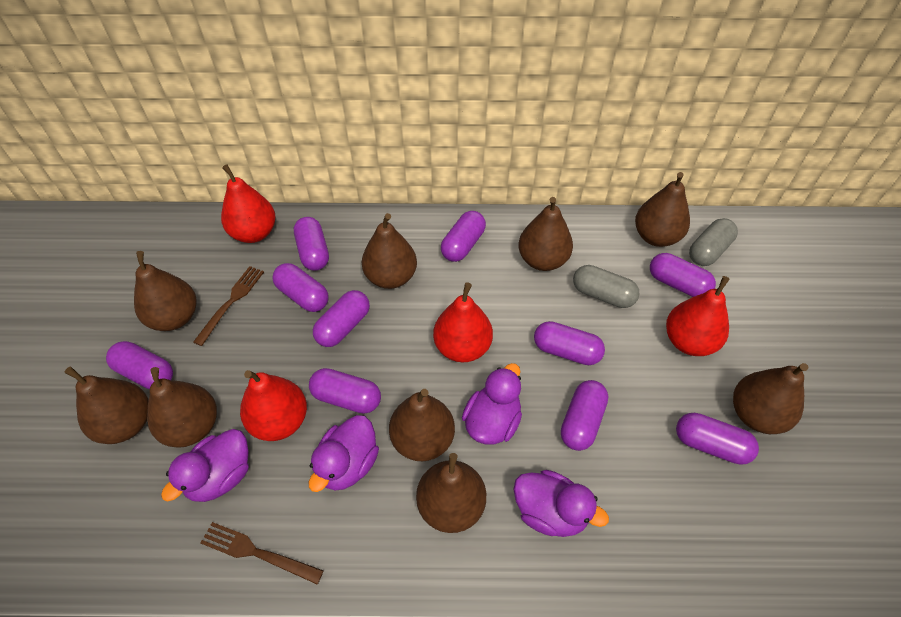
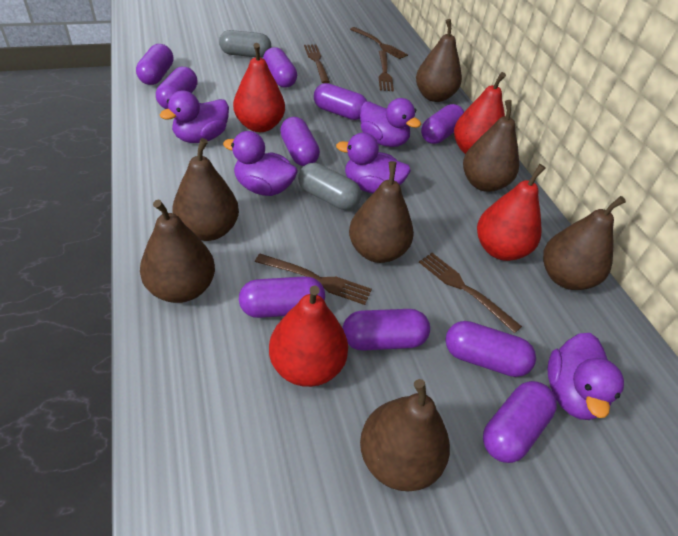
brown fork: [193,266,264,346] [201,522,324,585] = 2 -> [255,254,372,305] [304,44,330,83] [350,27,408,59] [379,50,394,91] [419,253,522,333] = 5
brown pear: [65,367,149,444] [134,251,197,331] [147,367,217,448] [362,213,417,289] [389,389,455,461] [416,453,486,533] [518,197,573,271] [635,172,690,247] [733,363,809,434] = 9 -> [140,200,215,303] [172,138,239,241] [349,161,414,263] [360,379,450,491] [416,19,462,102] [463,100,519,192] [543,196,626,290] = 7
purple duck: [161,429,249,502] [309,415,379,492] [462,363,522,445] [513,470,609,537] = 4 -> [160,90,229,143] [223,131,298,196] [336,132,411,193] [360,98,421,147] [547,333,624,420] = 5

